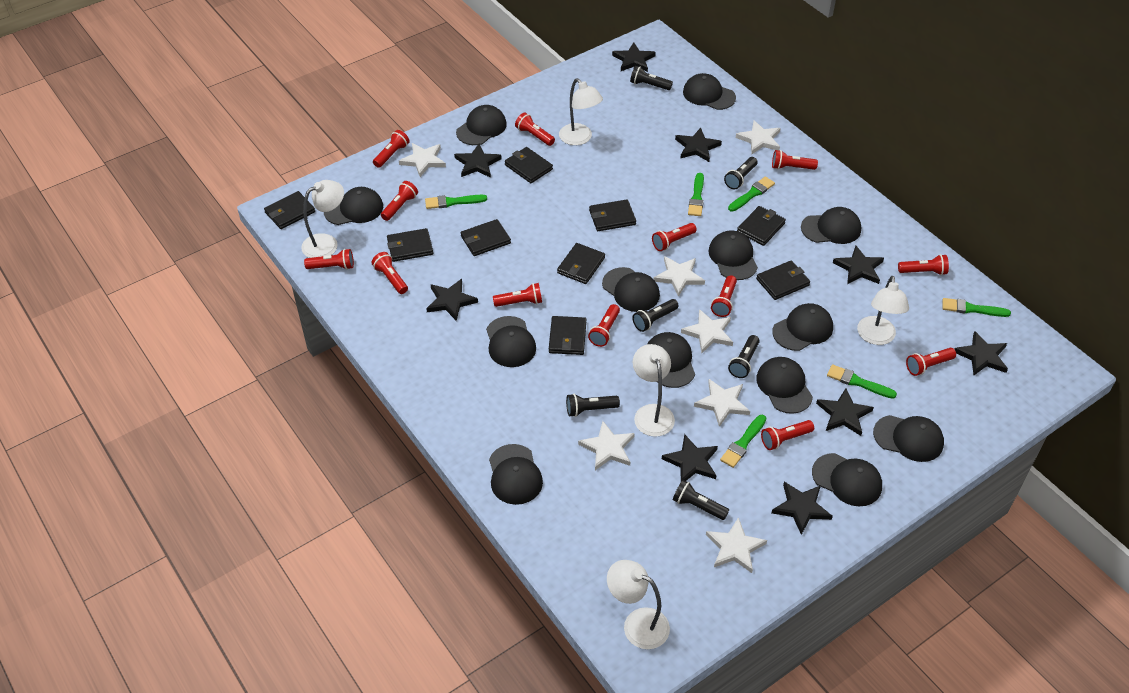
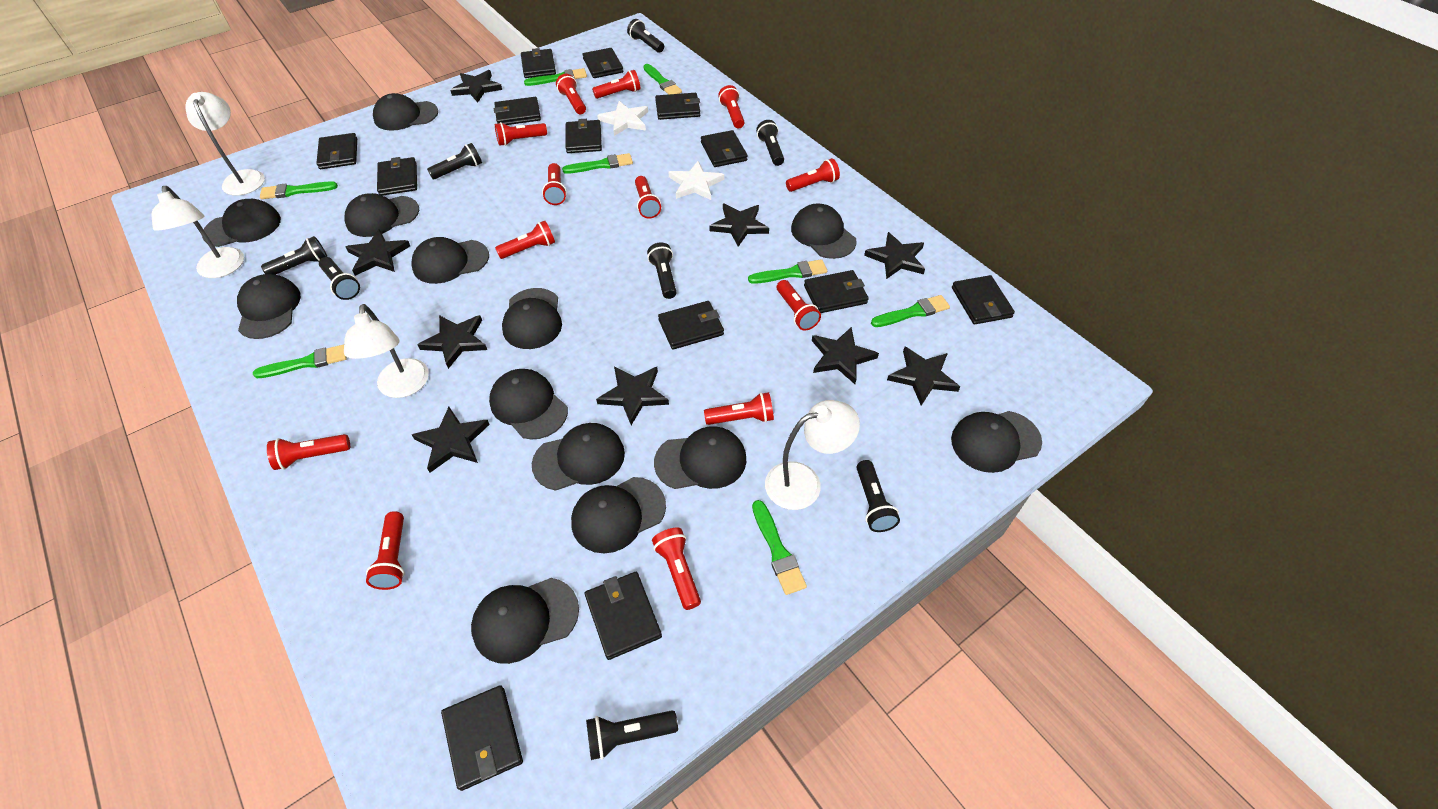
black flashlight: [566,394,620,417] [630,66,673,90] [632,299,679,332] [673,480,729,520] [724,157,757,189] [728,335,760,378] = 6 -> [261,236,327,275] [319,257,360,300] [427,143,482,179] [586,710,678,760] [627,19,664,53] [647,242,677,299] [756,120,784,166] [857,460,900,532] = 8
black wallet: [264,191,315,229] [387,228,433,262] [461,219,511,256] [505,147,553,183] [549,316,586,355] [557,243,605,284] [589,199,636,231] [737,206,786,246] [756,261,810,300] = 9 -> [316,133,357,169] [377,157,417,196] [441,685,523,791] [494,97,541,125] [521,48,556,78] [565,119,602,153] [583,48,623,78] [585,572,662,660] [655,93,700,120] [658,301,724,349] [701,130,748,167] [804,270,869,313] [952,275,1015,325] = 13
green brush: [425,195,487,209] [688,173,704,216] [720,415,766,468] [728,176,775,212] [827,364,897,399] [942,298,1011,317] = 6 -> [253,345,347,378] [260,181,338,199] [524,68,587,86] [562,153,633,174] [643,64,682,95] [748,259,827,284] [752,500,807,595] [871,295,950,327] = 8
white lamp: [301,180,344,258] [559,78,603,145] [607,560,670,649] [633,344,675,437] [857,276,909,345] = 5 -> [152,186,244,278] [185,92,265,196] [344,304,429,398] [765,400,860,510] = 4
white star: [399,143,446,177] [578,421,635,470] [653,256,705,297] [681,309,733,353] [694,379,750,427] [706,517,767,573] [736,120,781,154] = 7 -> [597,101,648,136] [668,161,724,200] = 2

